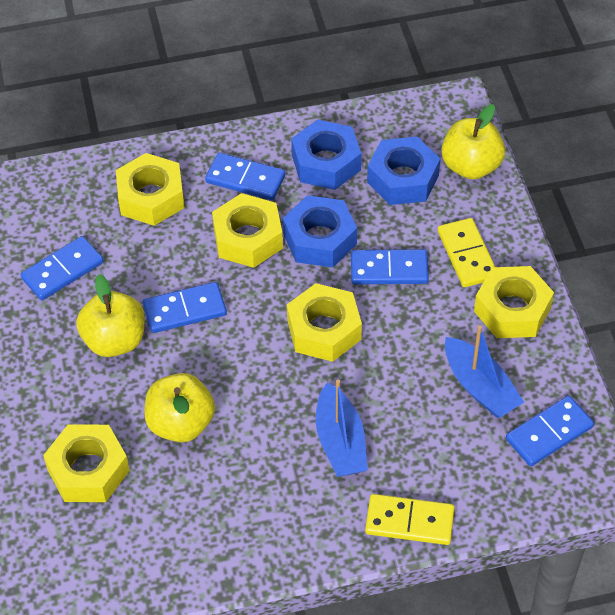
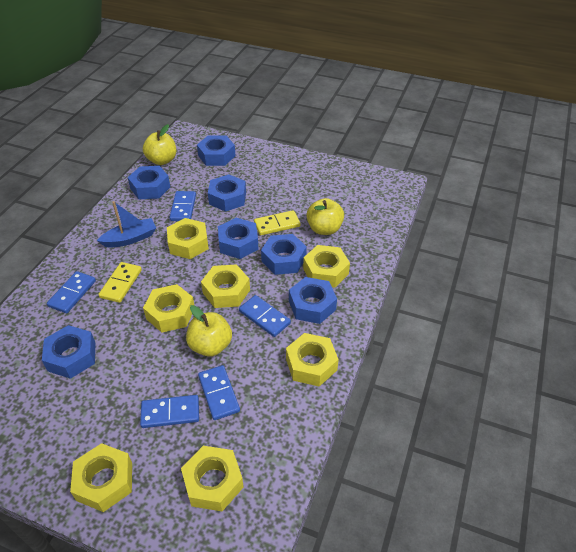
blue boat: [316,380,368,477] [445,325,524,418] = 2 -> [97,201,156,248] = 1
blue nut: [283,195,357,267] [291,120,361,190] [367,137,440,205] = 3 -> [42,325,96,379] [128,166,170,199] [197,135,236,166] [208,175,246,212] [218,218,259,259] [261,234,307,275] [289,277,337,324] = 7
yellow nut: [43,424,130,502] [116,153,184,226] [212,193,283,268] [287,283,362,362] [474,266,554,338] = 5 -> [70,443,132,512] [143,284,194,333] [167,218,209,259] [181,446,244,511] [201,264,250,308] [286,333,339,386] [303,245,350,287] = 7

